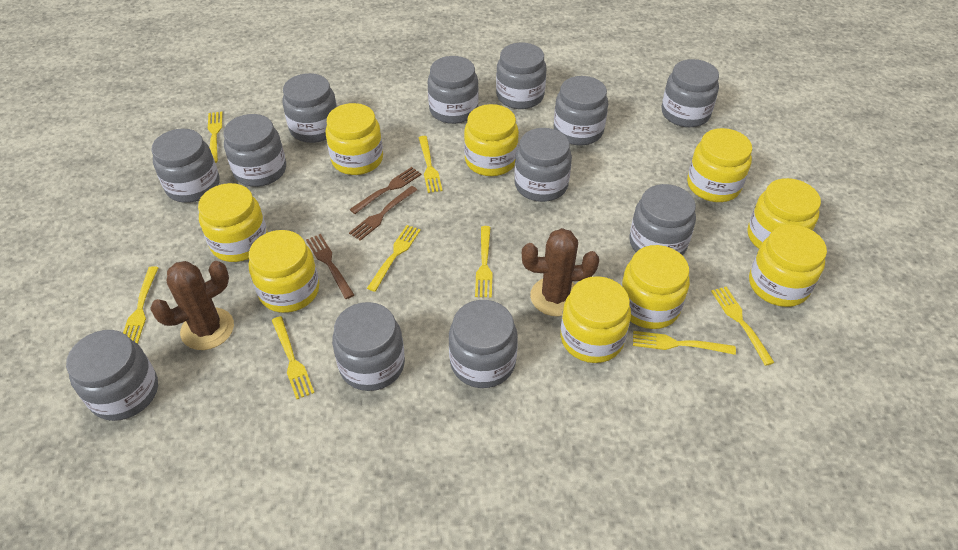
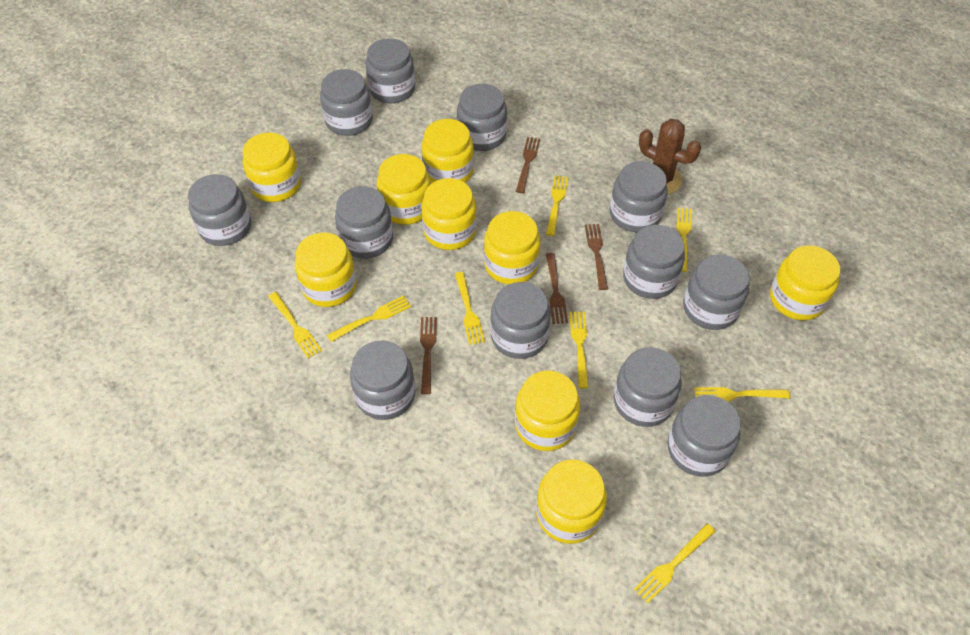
brown cactus: [150,261,234,350] [522,228,599,317] = 2 -> [639,119,701,194] = 1
brown fork: [306,234,354,299] [349,167,422,214] [349,186,417,241] = 3 -> [420,317,437,394] [516,137,540,193] [546,253,568,324] [585,224,608,290] = 4

